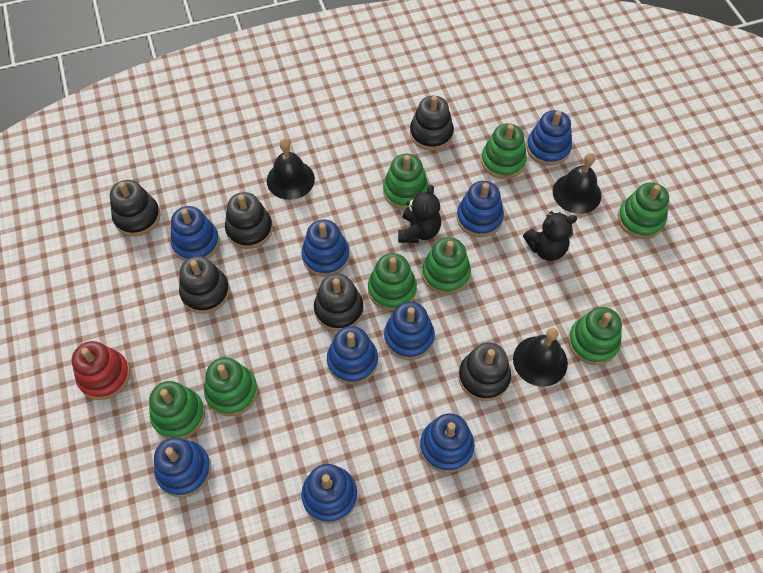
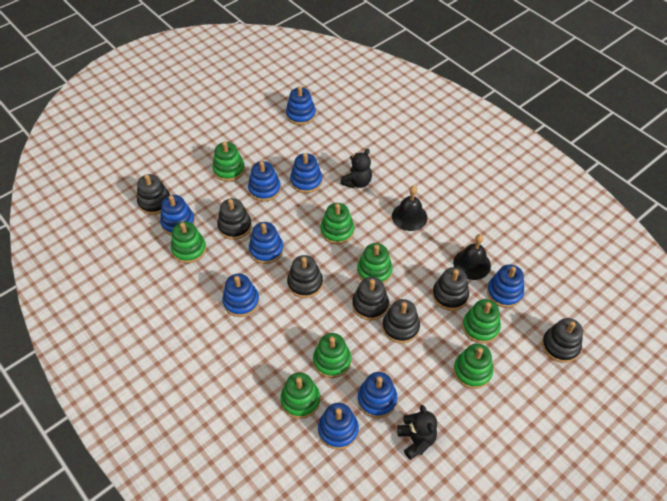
black bell: [267,139,315,200] [513,328,568,387] [553,153,601,214] = 3 -> [392,186,427,231] [453,234,491,280] = 2
black stacking toy: [110,180,161,236] [179,256,230,314] [225,192,273,249] [314,273,364,331] [410,96,454,151] [458,342,511,401] = 6 -> [137,174,170,215] [217,198,252,240] [287,255,323,298] [352,277,389,320] [382,299,420,343] [432,267,469,311] [542,318,583,363] = 7
red stacking toy: [72,341,130,400] = 1 -> none = 0

